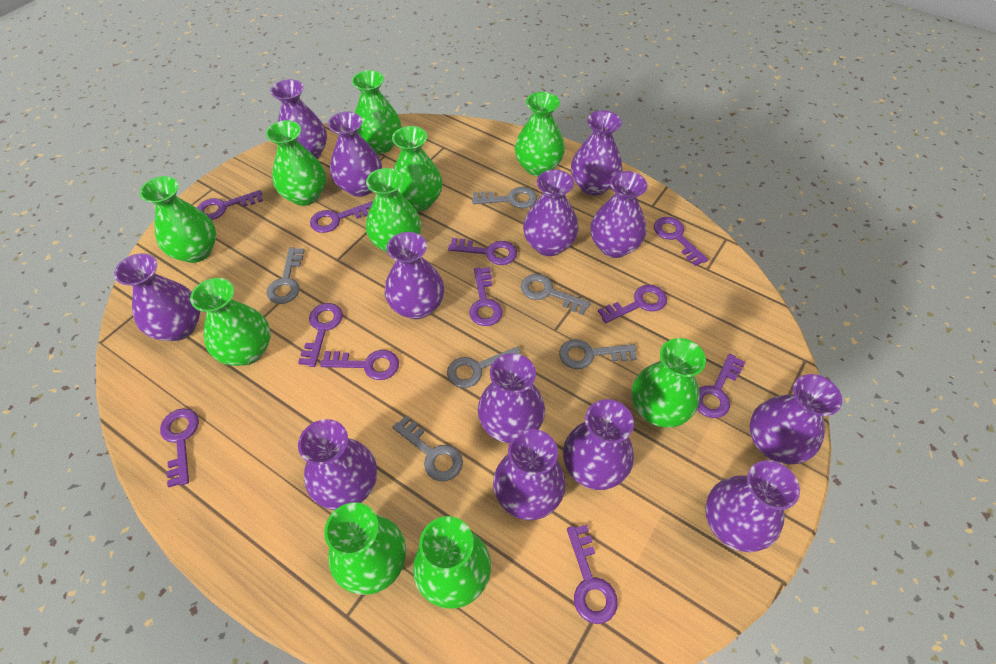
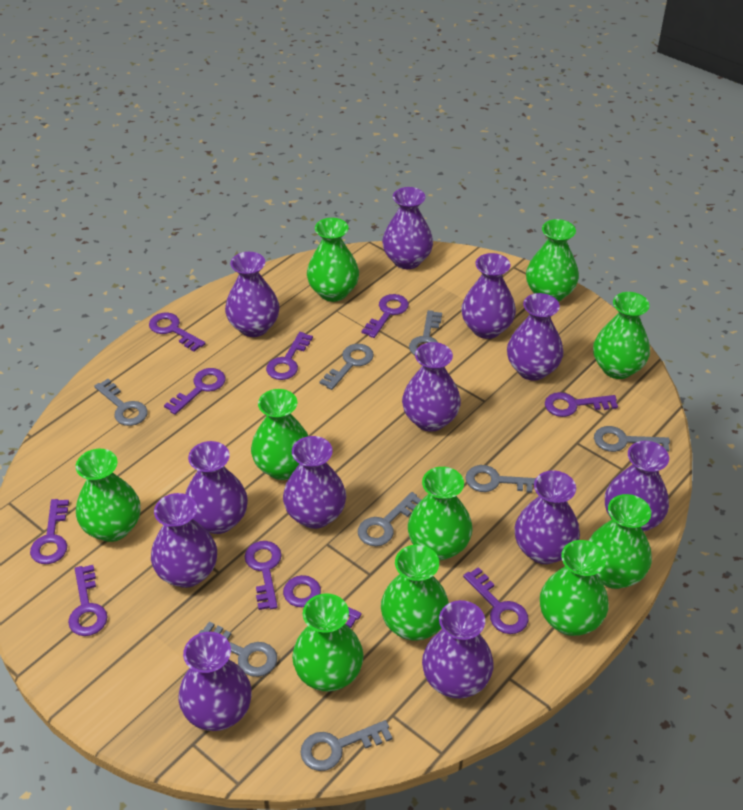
grey key: [267,247,305,304] [392,415,463,481] [447,347,521,388] [472,187,537,208] [521,274,591,315] [559,339,637,369] = 6 -> [94,379,148,426] [198,621,277,677] [300,720,392,771] [320,344,374,390] [358,492,421,546] [409,310,442,355] [465,465,536,493] [594,426,670,452] = 8
purple key: [160,408,199,487] [197,190,263,220] [298,303,343,367] [310,201,373,233] [320,350,399,380] [448,238,517,265] [469,267,503,326] [567,525,618,624] [598,285,667,323] [654,217,708,266] [697,353,745,418] = 11 -> [30,499,69,564] [68,565,108,636] [149,312,206,352] [164,368,226,415] [245,541,282,610] [266,332,313,380] [283,575,362,628] [362,294,409,338] [463,567,529,634] [545,392,618,417] = 10
purple vase: [114,253,200,341] [270,79,327,159] [298,419,377,510] [328,112,382,197] [385,232,444,319] [478,353,545,443] [493,429,566,520] [523,170,579,256] [563,399,634,490] [571,110,622,196] [591,171,647,258] [705,460,800,552] [750,374,842,464] = 13 -> [151,493,217,588] [178,632,252,731] [185,441,248,534] [225,252,279,337] [283,436,346,529] [382,187,433,269] [402,342,461,432] [422,600,494,699] [461,253,516,339] [507,293,563,381] [515,470,580,564] [605,441,669,532] = 12

